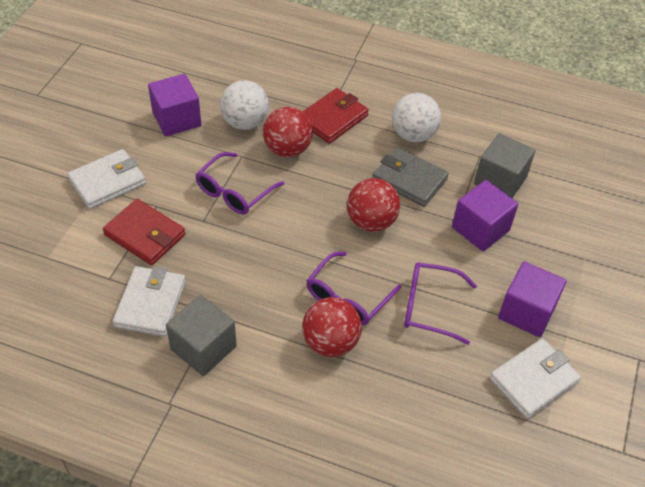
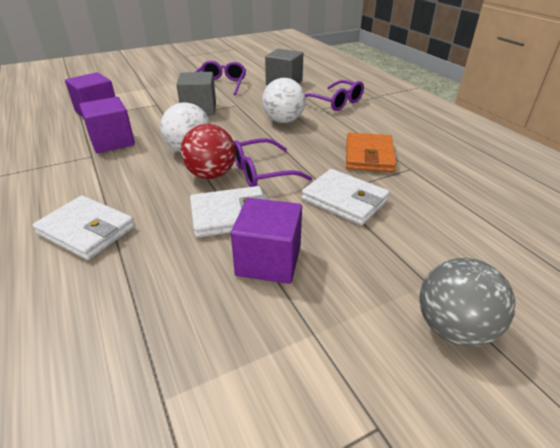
grey ball: none = 0 -> [419,258,515,347] = 1
grey wallet: [373,147,449,207] = 1 -> none = 0
orange wallet: none = 0 -> [346,133,397,172] = 1
red ball: [263,107,313,157] [302,297,362,357] [347,178,400,232] = 3 -> [180,124,236,179] = 1
red wallet: [103,199,185,265] [302,88,369,144] = 2 -> none = 0

